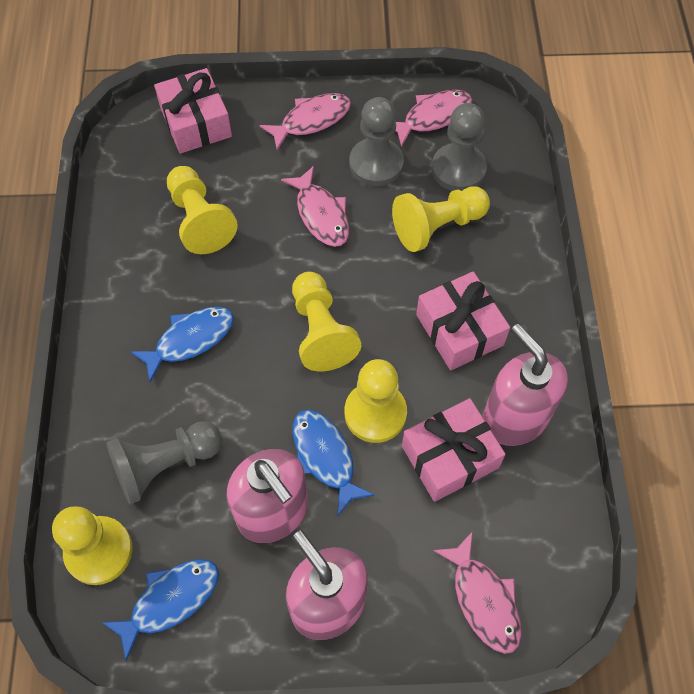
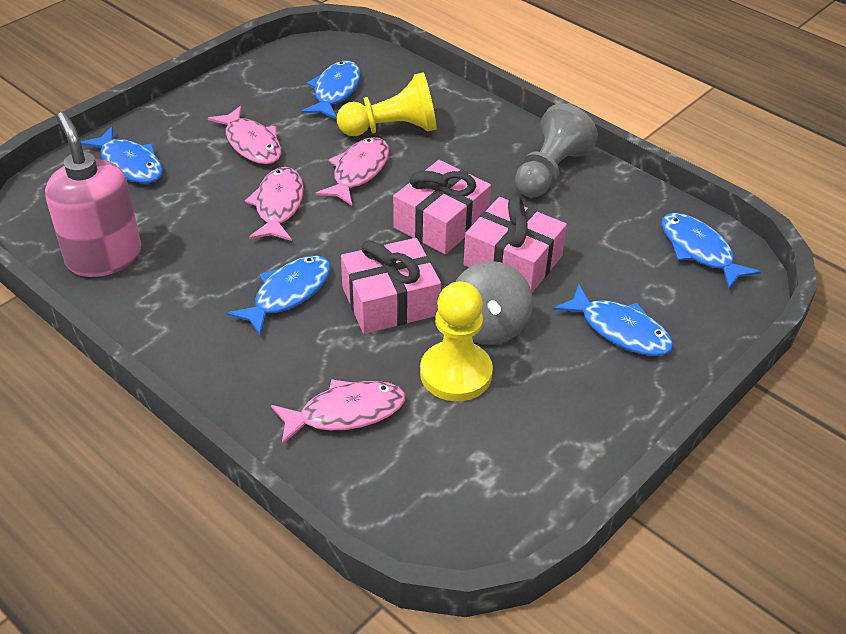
blue fish: [102,559,219,661] [130,307,234,382] [293,410,375,517] = 3 -> [81,127,163,183] [227,256,331,335] [301,60,361,119] [553,284,673,356] [661,213,761,290] = 5
grey pawn: [106,421,222,504] [349,97,404,186] [431,103,487,191] = 3 -> [515,103,598,197] = 1
grey spinning top: none = 0 -> [455,261,533,345] = 1
pink soap dispenser: [226,449,308,543] [286,530,368,640] [483,324,568,446] = 3 -> [45,112,141,277] = 1
yellow pawn: [52,506,133,585] [167,166,238,254] [292,272,361,371] [345,359,407,443] [392,187,490,252] = 5 -> [337,73,437,136] [420,281,493,401] = 2

